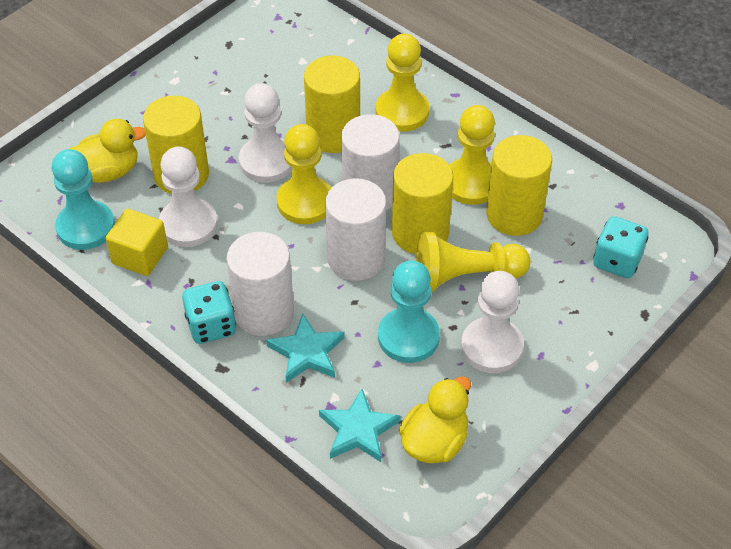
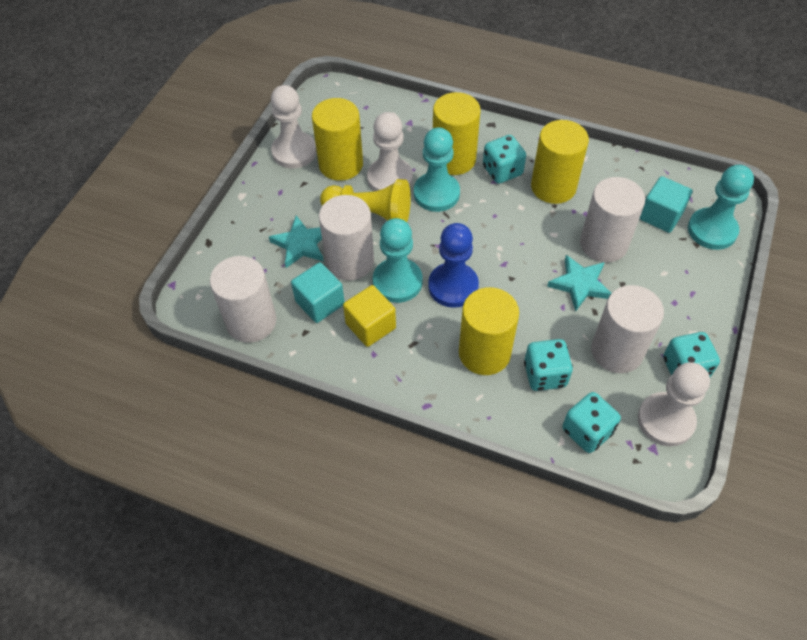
blue pawn: none = 0 -> [428,223,479,308] = 1
turquoise cube: none = 0 -> [291,262,345,323] [639,176,693,233] = 2
turquoise dice: [182,281,236,344] [593,216,648,278] = 2 -> [483,135,526,184] [524,339,573,391] [562,392,621,453] [663,332,720,377] = 4
turquoise pawn: [52,149,115,250] [378,261,440,363] = 2 -> [373,218,422,303] [414,127,460,212] [688,165,754,250] = 3
white cylinder: [226,232,294,336] [325,178,386,281] [341,114,400,210] = 3 -> [210,256,276,343] [319,195,374,281] [580,177,645,263] [591,285,664,373] = 4
yellow duck: [69,119,146,183] [399,376,471,463] = 2 -> none = 0
yellow pawn: [276,124,331,224] [375,33,429,132] [416,231,531,292] [449,105,495,205] = 4 -> [320,179,411,222] = 1

